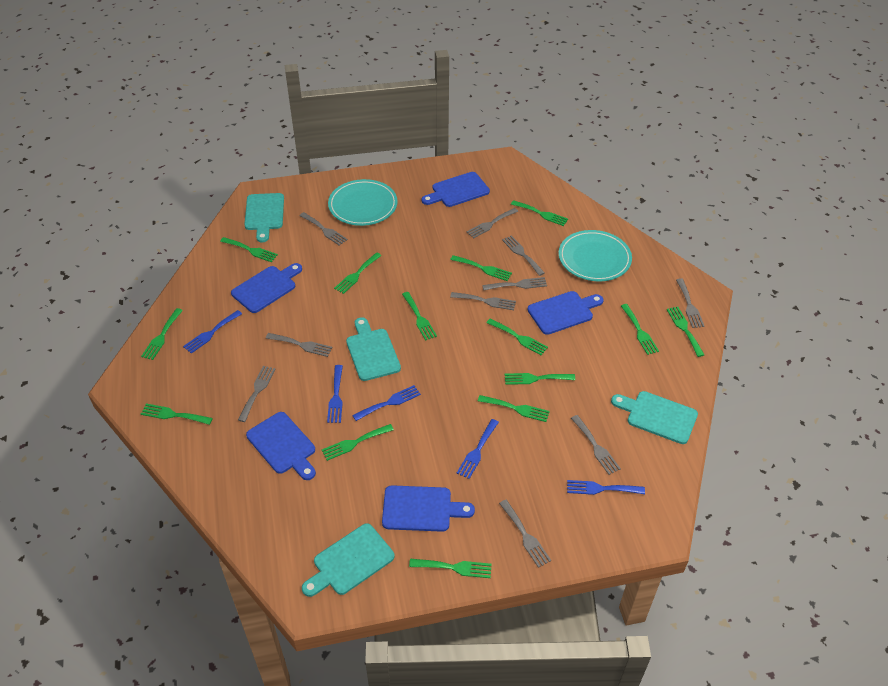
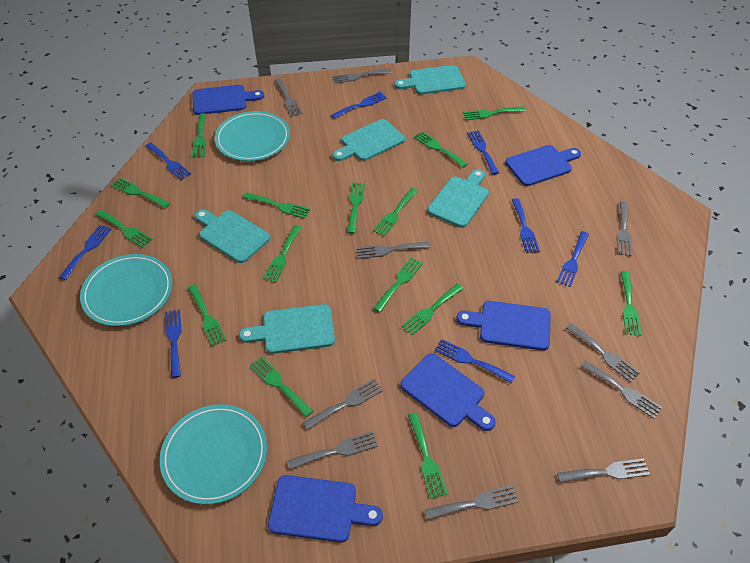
blue fork: [183,310,242,354] [327,365,343,423] [352,385,421,421] [457,419,499,479] [567,480,645,495] = 5 -> [59,225,111,280] [146,142,191,180] [165,309,182,378] [332,92,387,119] [435,339,515,383] [467,130,499,175] [512,198,540,253] [557,231,589,287] = 8
green fork: [141,308,183,360] [141,404,213,425] [220,237,278,262] [322,424,394,461] [334,252,382,294] [402,292,437,341] [409,559,492,578] [450,255,512,281] [478,395,550,422] [487,318,548,355] [505,373,575,385] [511,200,568,226] [621,304,659,355] [667,307,704,357] = 14 -> [95,210,153,248] [111,178,170,208] [188,284,227,347] [192,113,206,158] [243,193,310,219] [250,357,313,417] [263,225,302,282] [347,182,365,234] [373,188,418,236] [373,257,423,312] [401,284,463,335] [408,413,448,499] [414,131,467,167] [463,106,526,120] [621,271,641,336] = 15
turquoise cutting board: [244,193,284,243] [302,523,395,597] [346,317,401,381] [611,391,698,444] = 4 -> [195,209,270,263] [239,304,335,354] [332,119,405,161] [395,65,466,94] [427,169,489,228] = 5
turquoise plate: [328,179,398,226] [559,230,632,281] = 2 -> [80,254,173,326] [160,404,267,505] [215,111,290,161] = 3

